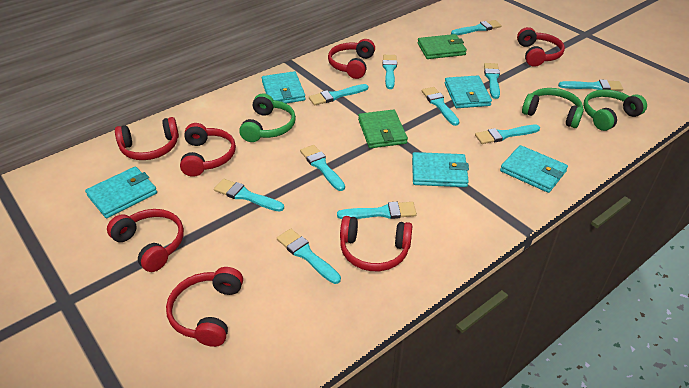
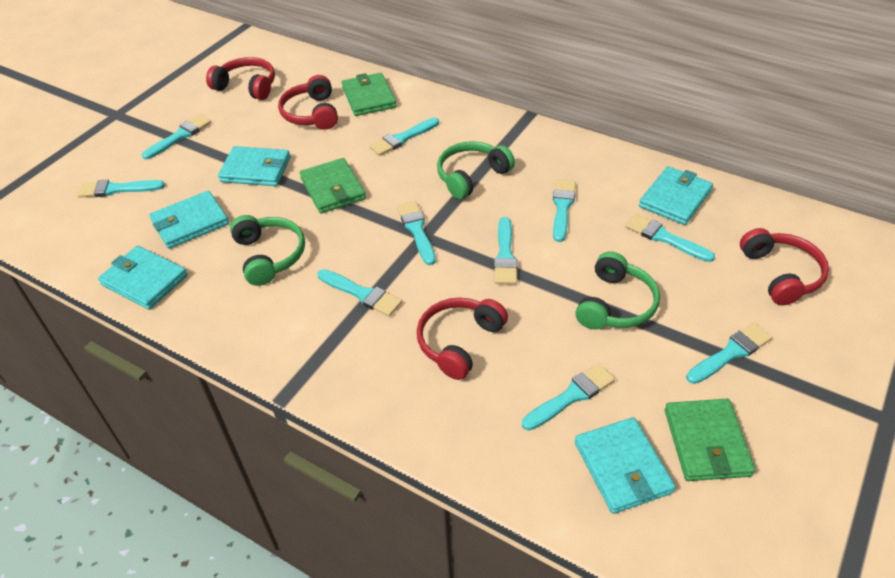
green wallet: [358,109,408,148] [417,34,467,59] = 2 -> [300,158,366,213] [342,73,397,116] [665,399,755,481] = 3
red headphones: [107,209,184,272] [115,117,179,160] [166,267,243,347] [180,123,236,177] [328,39,375,79] [340,216,412,271] [517,27,565,67] = 7 -> [206,57,275,100] [278,75,338,130] [417,298,508,380] [740,228,829,305] = 4
turquoise brush: [214,179,284,212] [277,229,341,284] [300,145,345,191] [309,84,368,106] [337,202,417,219] [383,55,397,89] [422,87,459,126] [451,20,502,35] [475,125,540,144] [484,63,500,99] [558,80,623,91] = 11 -> [77,180,165,198] [142,115,211,159] [318,269,402,316] [369,117,439,156] [397,201,436,265] [494,217,517,284] [522,363,615,431] [553,179,576,242] [625,214,715,262] [686,323,772,384] = 10

